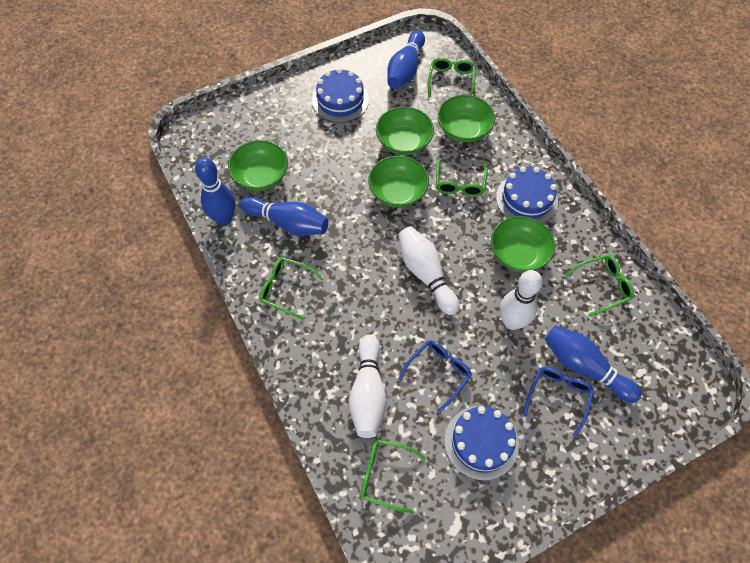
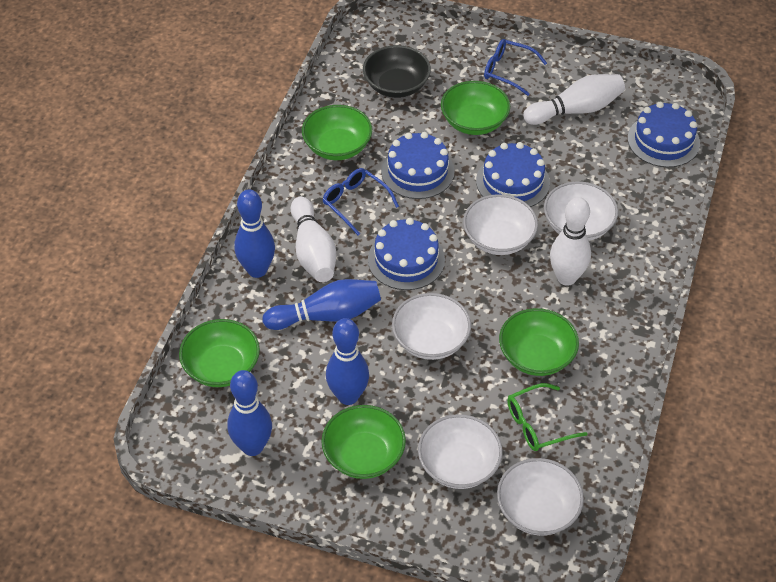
black bowl: none = 0 -> [363,45,431,98] = 1
blue cake: [312,68,369,123] [444,406,519,481] [496,166,558,223] = 3 -> [368,218,445,290] [381,132,455,199] [476,142,550,207] [628,102,700,167] = 4
green glasses: [259,257,324,320] [360,439,426,513] [428,58,475,98] [436,158,488,197] [565,255,634,317] = 5 -> [507,383,588,451] = 1
white bowl: none = 0 -> [392,293,471,360] [418,414,502,489] [463,194,538,255] [497,458,584,536] [544,181,618,241] = 5

